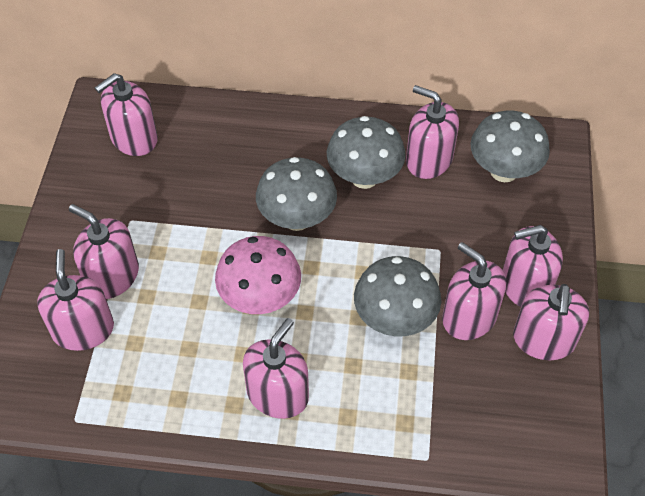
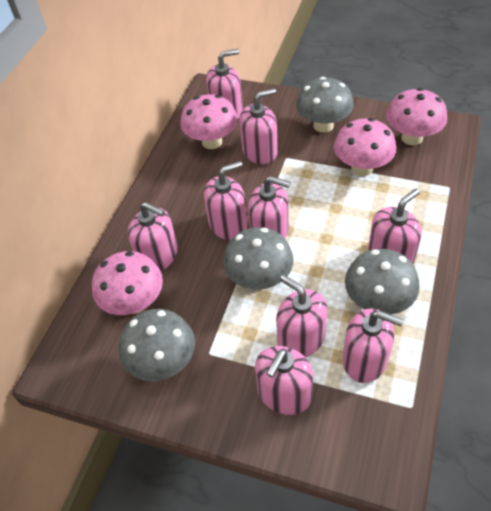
pink mushroom: [215,236,301,314] = 1 -> [92,251,163,315] [180,94,238,149] [334,118,396,176] [386,88,447,146] = 4
pink soap dispenser: [37,249,114,351] [69,204,139,299] [95,73,158,156] [243,318,309,419] [406,85,459,179] [442,242,506,340] [503,225,563,307] [513,284,589,360] = 8 -> [128,202,178,271] [204,161,248,240] [206,49,243,118] [240,88,278,164] [248,176,291,238] [255,346,313,415] [276,275,327,357] [343,308,404,383] [368,189,422,265] = 9

